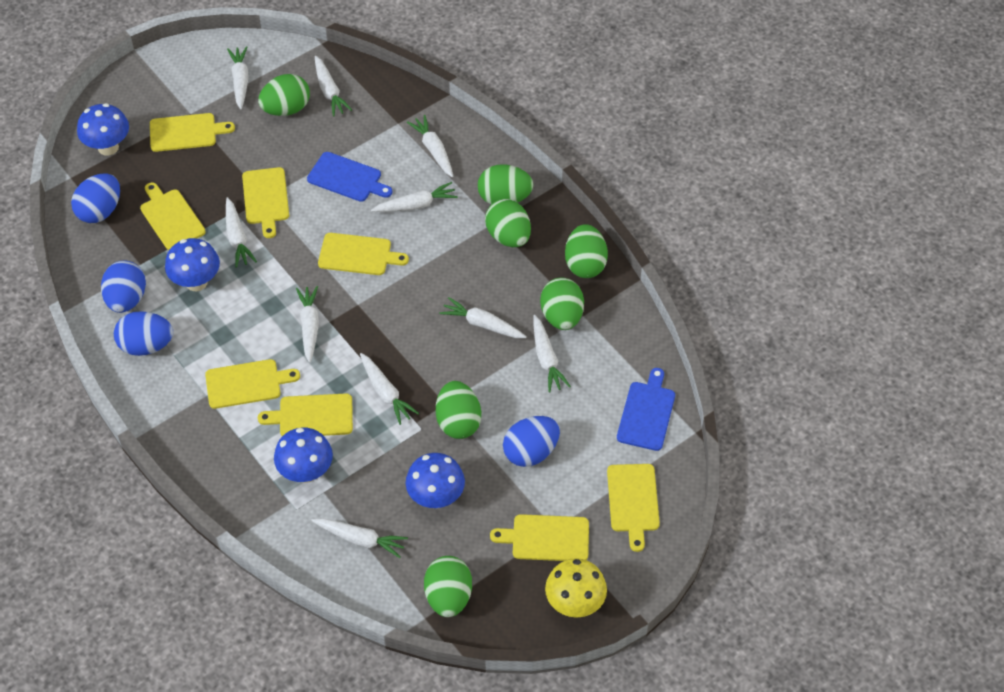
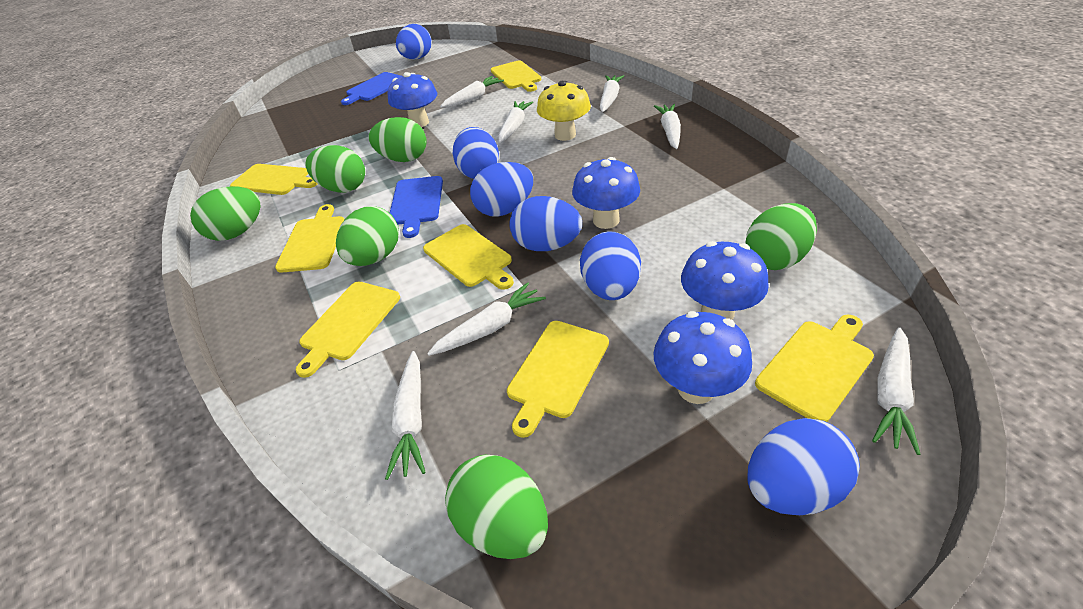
blue egg: [71,173,120,223] [101,260,146,313] [114,311,173,356] [503,416,560,467] = 4 -> [396,24,432,60] [453,127,499,179] [470,162,533,217] [509,196,582,251] [580,231,641,300] [747,418,860,515] = 6
green egg: [258,74,310,116] [424,556,472,617] [436,381,481,439] [478,164,533,204] [485,199,531,247] [540,278,584,330] [565,224,608,278] = 7 -> [190,186,260,241] [305,145,365,193] [336,207,399,266] [368,117,427,162] [445,455,548,559] [745,203,817,270] = 6
white carrot: [226,197,257,267] [227,46,249,109] [296,286,319,363] [311,518,408,558] [315,56,352,117] [360,353,419,425] [371,182,458,212] [407,115,454,177] [439,297,527,338] [533,315,571,392] = 10 -> [385,351,426,480] [427,282,546,356] [440,76,504,108] [498,101,533,143] [600,75,624,112] [654,104,681,149] [872,327,921,455] = 7
yellow cutting board: [140,183,206,250] [150,113,235,152] [205,359,300,409] [242,167,289,238] [258,394,353,436] [318,233,409,275] [490,514,589,561] [607,464,660,552] = 8 -> [230,164,317,195] [275,204,345,273] [296,282,400,378] [423,224,514,290] [491,60,541,92] [507,321,609,438] [755,315,874,422] = 7

